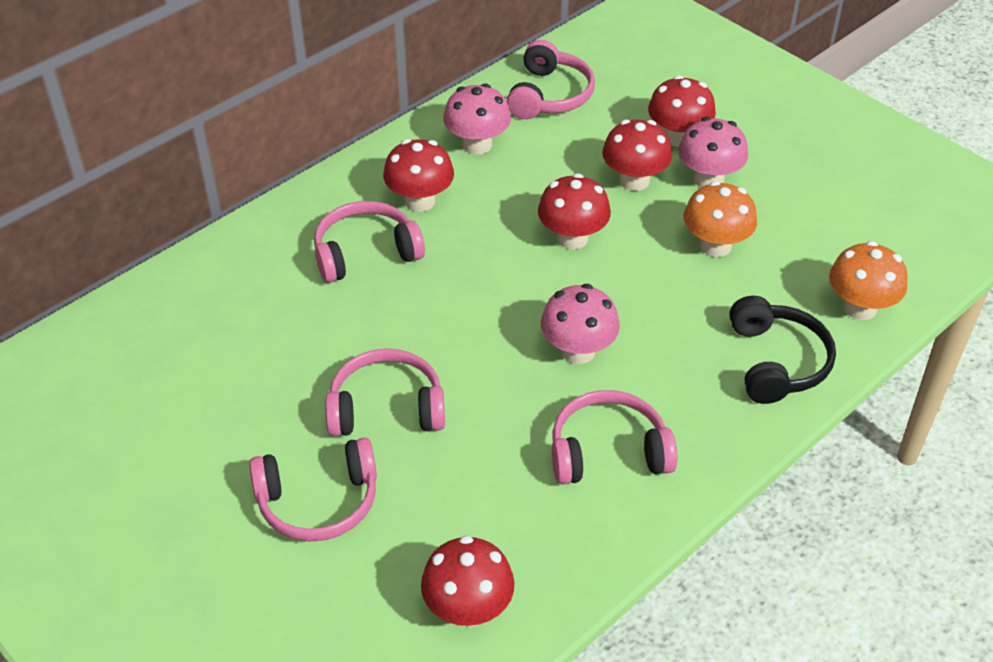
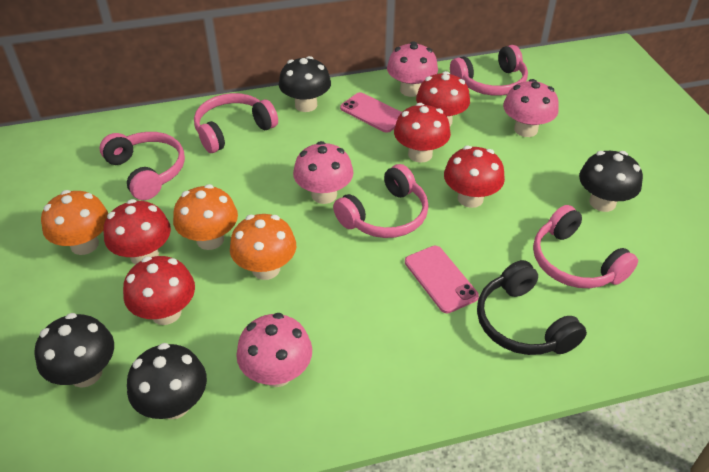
black mushroom: none = 0 -> [35,313,114,388] [127,343,207,419] [279,56,331,112] [579,151,643,212] = 4
orange mushroom: [683,181,757,257] [829,241,908,320] = 2 -> [41,190,108,255] [173,184,238,250] [230,214,296,280] = 3
pink mushroom: [443,83,511,154] [541,284,620,364] [678,117,748,187] = 3 -> [236,313,312,387] [293,141,353,204] [387,41,438,97] [503,79,559,137] = 4
pink phone: none = 0 -> [340,92,402,133] [405,246,479,313] = 2

